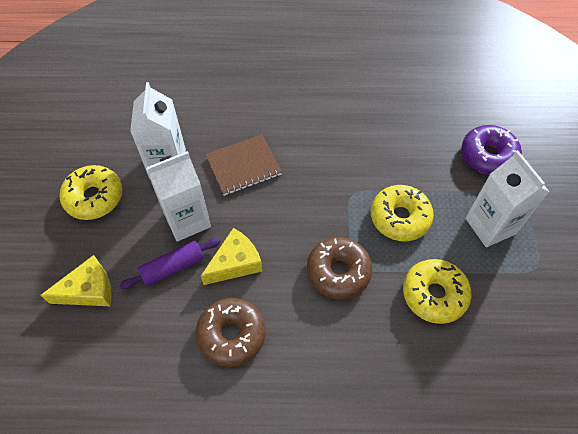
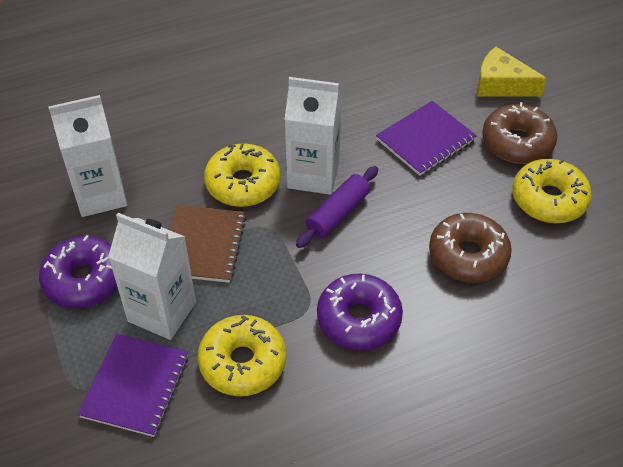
purple donut: [462,125,522,175] = 1 -> [39,235,118,309] [317,273,403,350] = 2
purple notebook: none = 0 -> [78,334,188,437] [376,101,477,176] = 2
yellow cheese: [41,255,112,306] [201,228,262,285] = 2 -> [477,47,547,97] = 1

